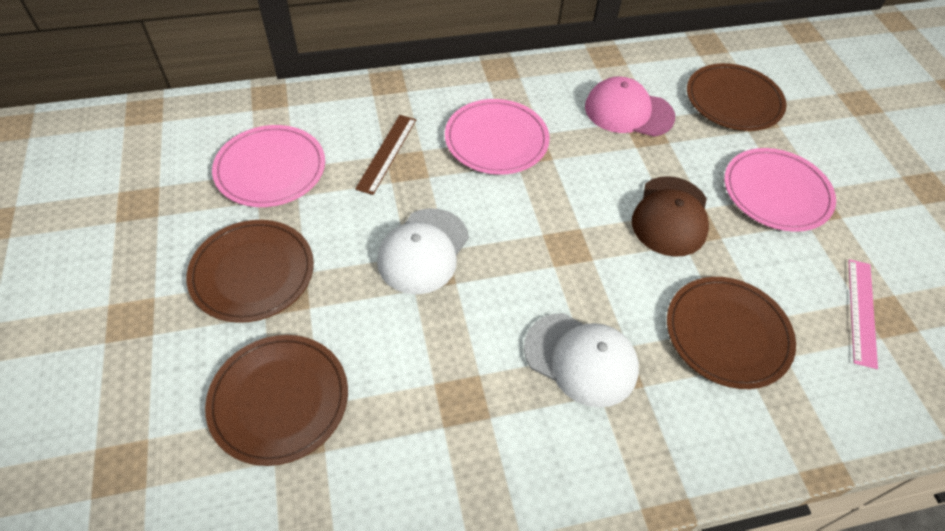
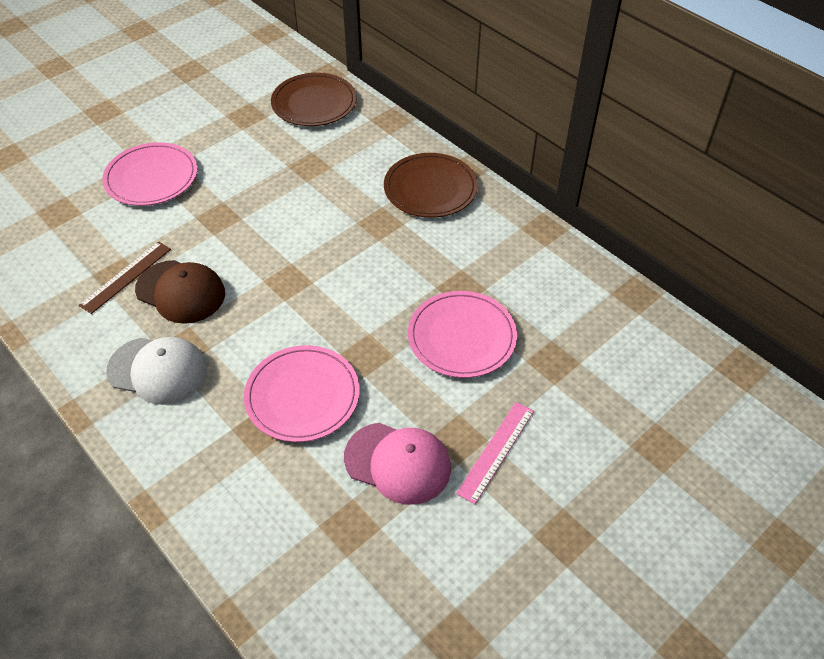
brown plate: [186,220,314,323] [205,335,348,466] [667,277,796,389] [687,63,787,131] = 4 -> [271,73,357,126] [384,153,478,218] = 2
white cap: [377,208,469,294] [524,313,639,408] = 2 -> [106,337,207,405] = 1

